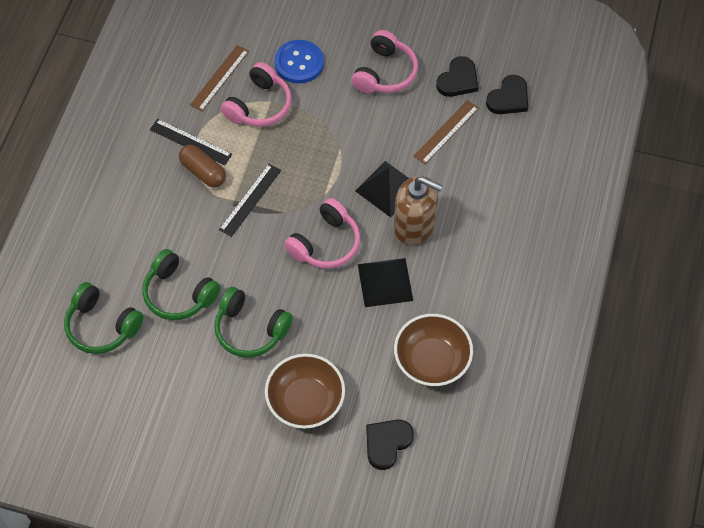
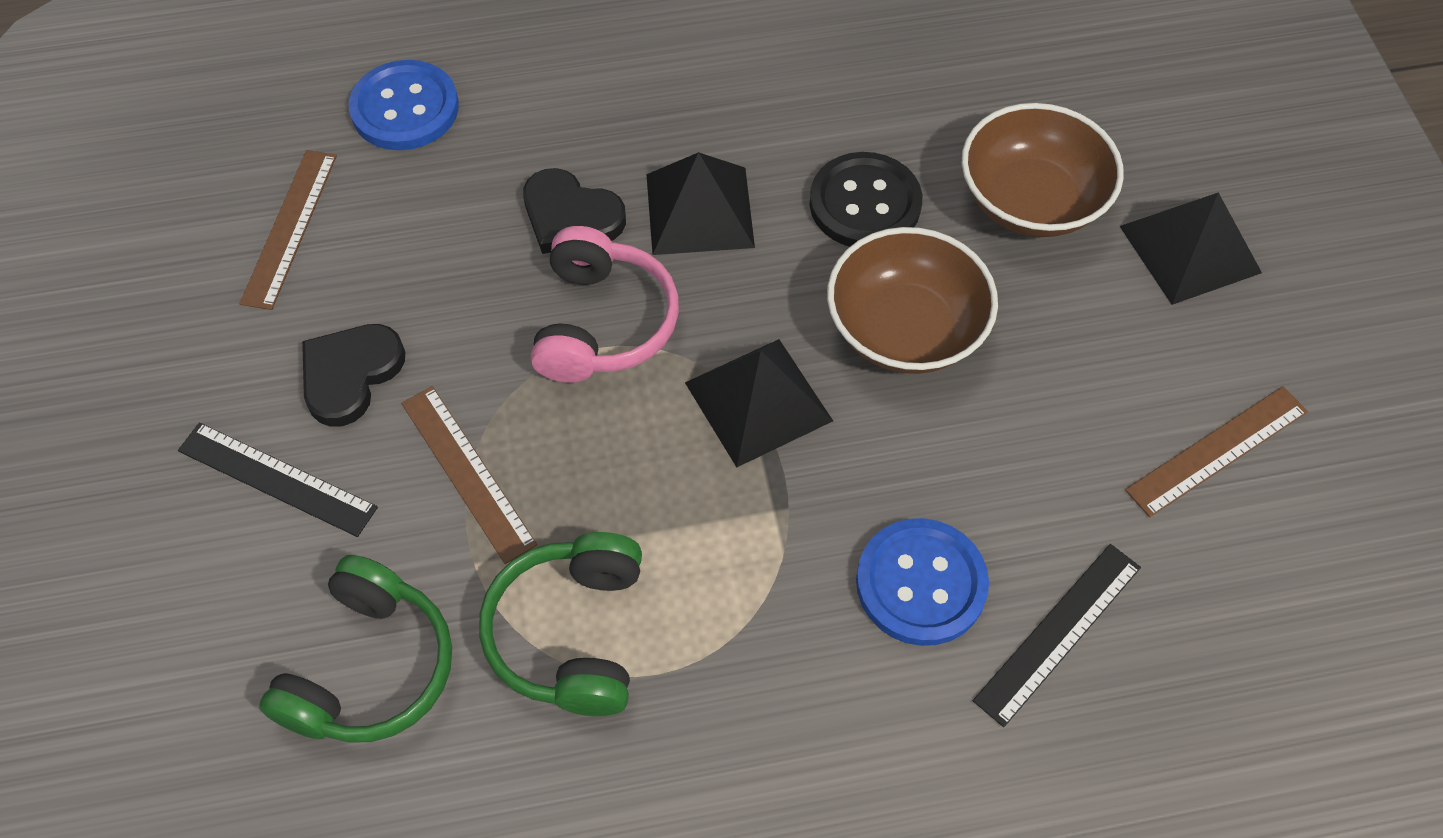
black button: none = 0 -> [810,152,922,247] = 1
black heart: [366,419,414,470] [436,56,479,97] [486,75,528,114] = 3 -> [302,324,405,427] [523,168,626,254] = 2
black pyramid: [355,161,409,218] [358,258,413,307] = 2 -> [646,152,755,255] [685,339,833,467] [1120,192,1262,305] = 3
blue button: [274,40,324,83] = 1 -> [349,60,459,150] [856,518,989,646] = 2
brown capsule: [179,145,226,187] = 1 -> none = 0
brown ruler: [190,45,249,112] [413,100,479,164] = 2 -> [239,150,337,310] [401,386,537,564] [1125,386,1308,517] = 3
brown soap dispenser: [394,176,443,245] = 1 -> none = 0
green headphones: [64,282,144,354] [142,249,221,320] [214,287,293,358] = 3 -> [259,555,452,743] [479,532,642,716] = 2
pink headphones: [221,62,292,127] [284,198,360,269] [352,30,418,93] = 3 -> [531,226,679,383] = 1

